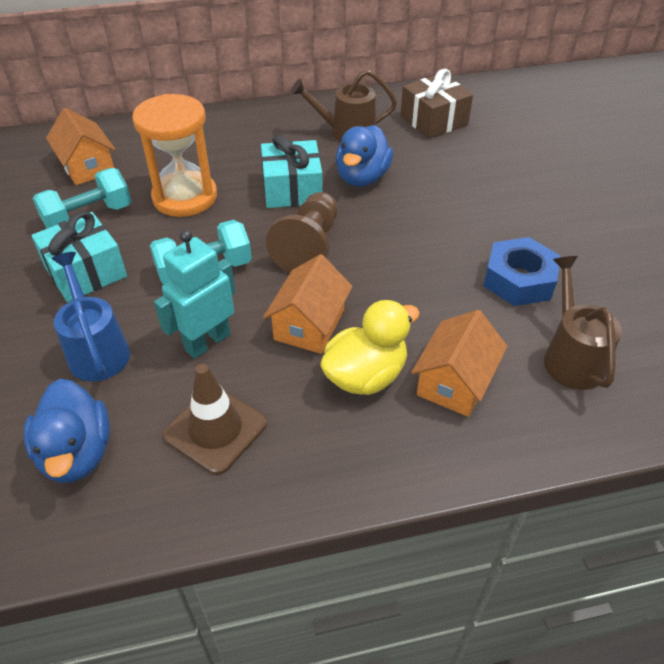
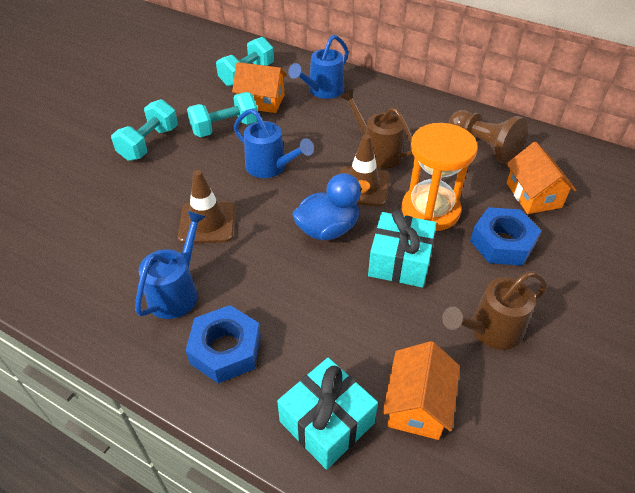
blue duck: [23,379,110,483] [336,125,393,187] = 2 -> [292,173,371,240] = 1
blue nut: [483,237,561,306] = 1 -> [185,305,261,384] [470,207,541,266] = 2
blue watering can: [52,252,130,382] = 1 -> [135,211,207,319] [234,109,314,178] [288,35,349,99] = 3
brown gift: [400,69,473,139] = 1 -> none = 0
brown traffic cone: [163,364,267,475] = 1 -> [178,170,236,243] [340,134,390,207] = 2
turquoise dumbbell: [33,168,131,229] [150,220,252,284] = 2 -> [111,99,178,161] [187,92,258,137] [216,37,274,86] = 3
turquoise robot: [154,230,235,359] = 1 -> none = 0
yellow duck: [320,300,420,395] = 1 -> none = 0

